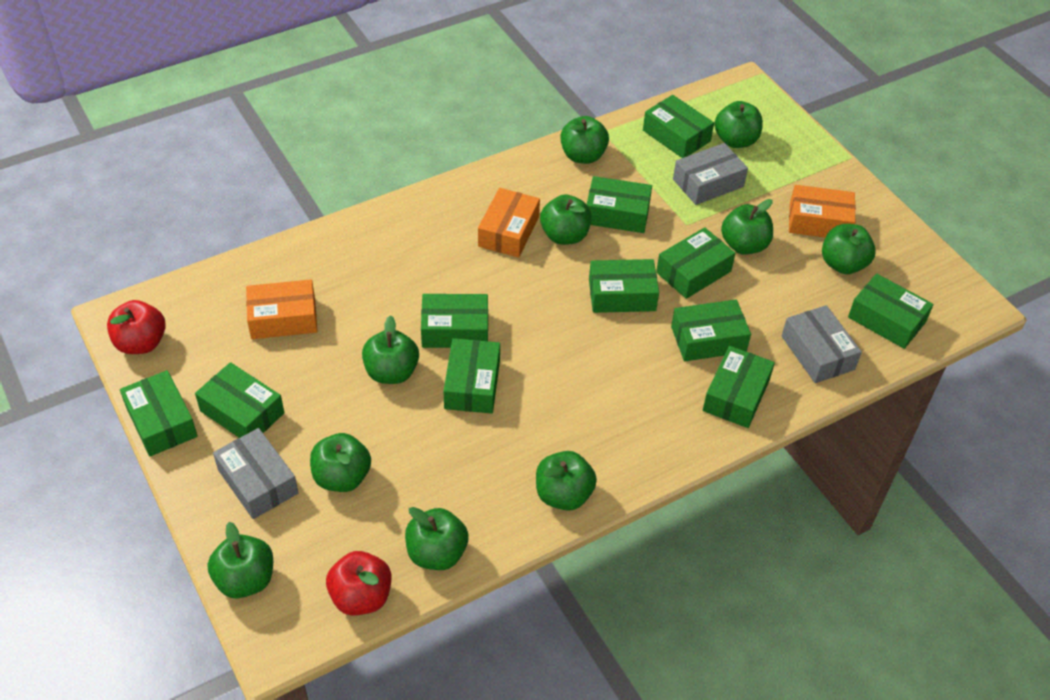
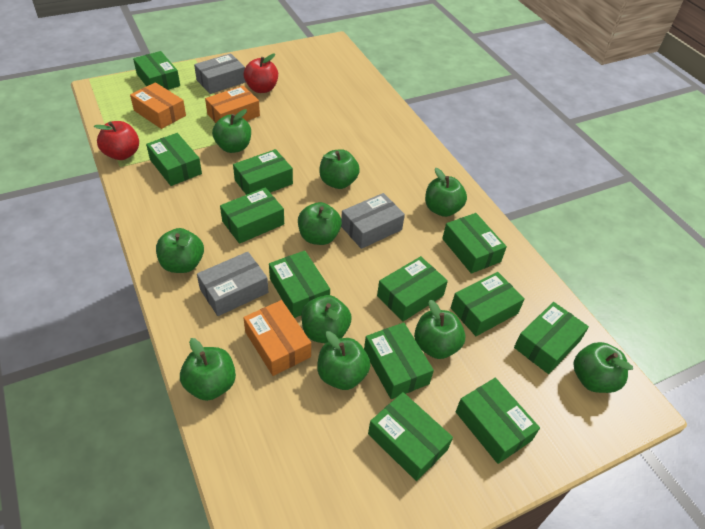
green box: [120,370,198,457] [195,362,284,438] [421,294,488,348] [443,338,500,414] [586,176,652,233] [589,259,659,313] [643,95,714,158] [656,227,735,299] [671,299,751,361] [703,346,775,428] [848,273,934,349] = 11 -> [133,51,180,90] [146,133,202,186] [220,187,284,244] [233,149,293,195] [269,250,330,318] [364,322,434,399] [368,392,453,481] [377,256,448,322] [442,213,507,274] [451,272,524,336] [456,378,540,464] [514,302,589,374] = 12

